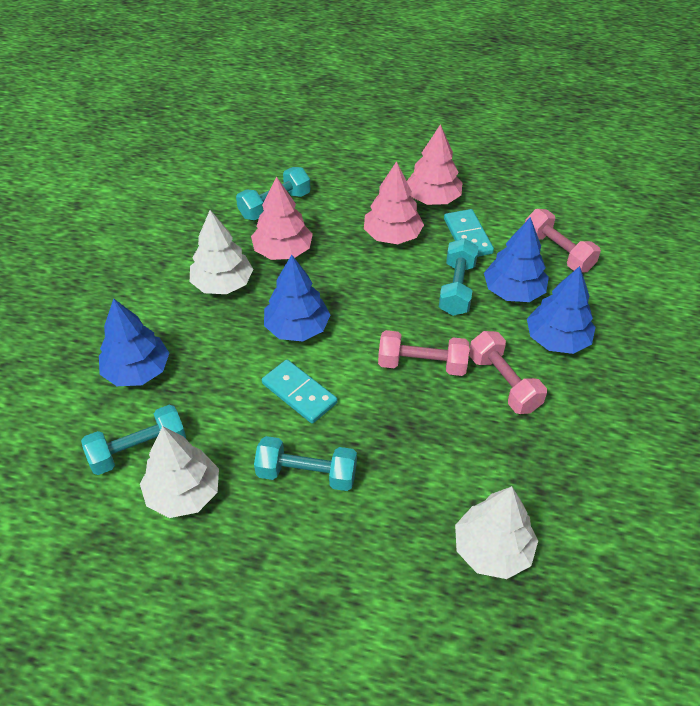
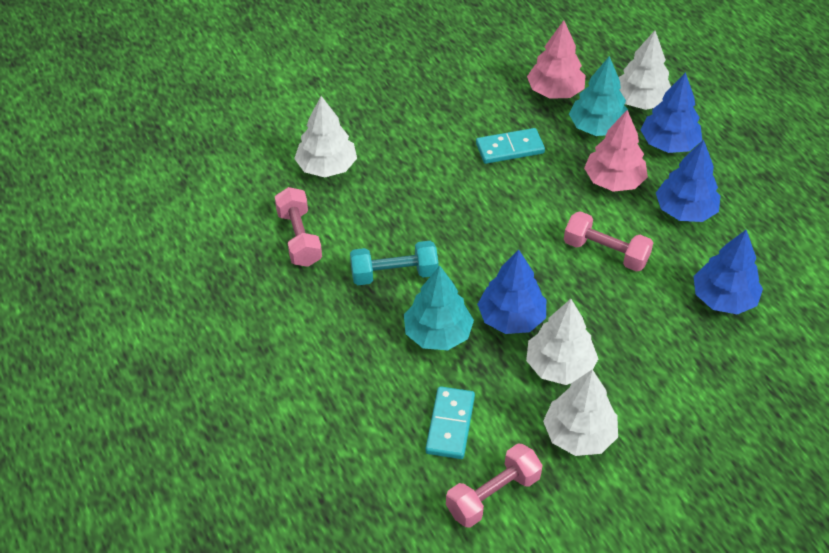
pink tree: [251,176,313,260] [364,161,424,244] [407,124,462,205] = 3 -> [527,20,585,99] [584,110,648,192] = 2
turquoise dumbbell: [81,405,186,475] [236,167,311,220] [254,436,357,491] [439,238,478,316] = 4 -> [350,241,438,285] = 1
turquoise tree: none = 0 -> [404,266,474,350] [569,56,628,136] = 2
white tree: [140,426,219,518] [190,210,253,294] [455,486,538,579] = 3 -> [294,96,357,178] [526,299,598,385] [543,369,618,456] [619,30,671,110] = 4

